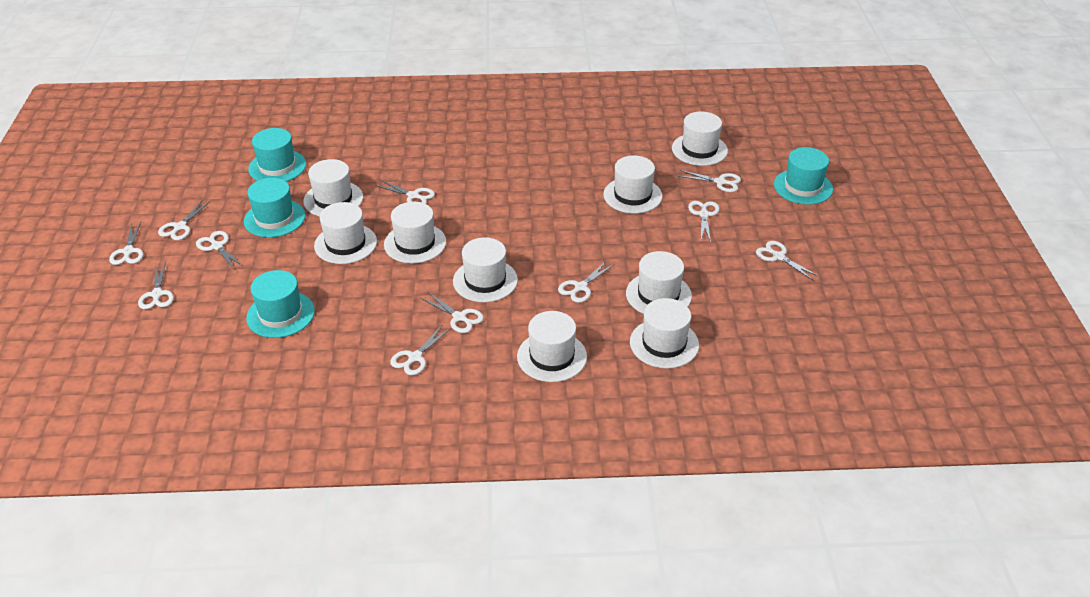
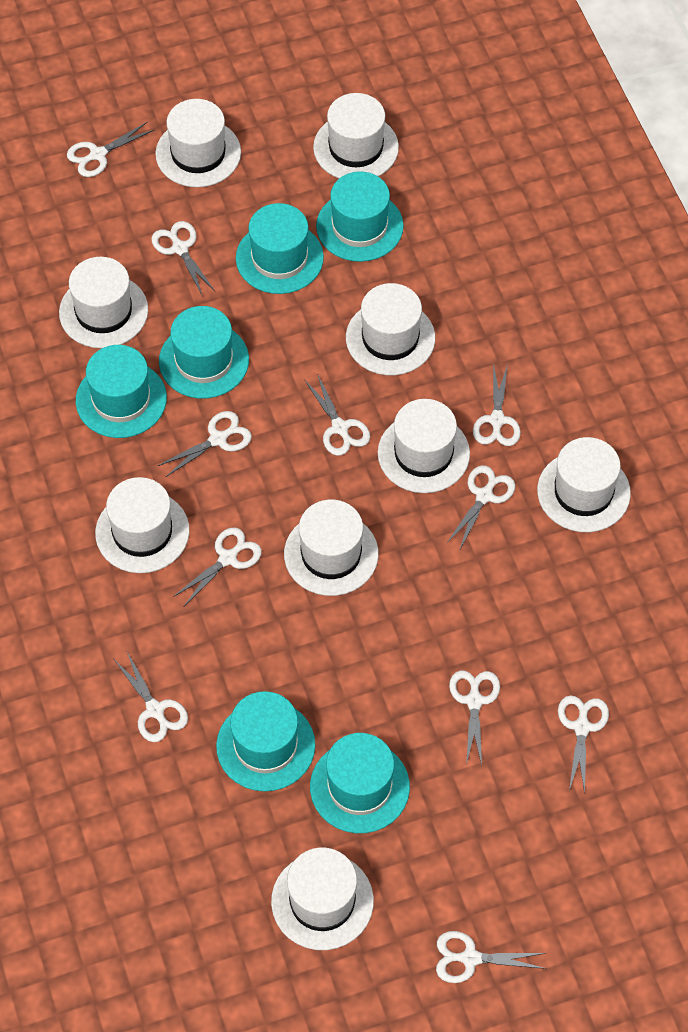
turquoise hat: [244,178,305,238] [246,270,315,338] [248,128,306,182] [774,147,833,205] = 4 -> [76,345,167,438] [159,306,249,399] [216,691,315,791] [236,203,324,294] [310,733,410,833] [316,171,404,262] = 6

